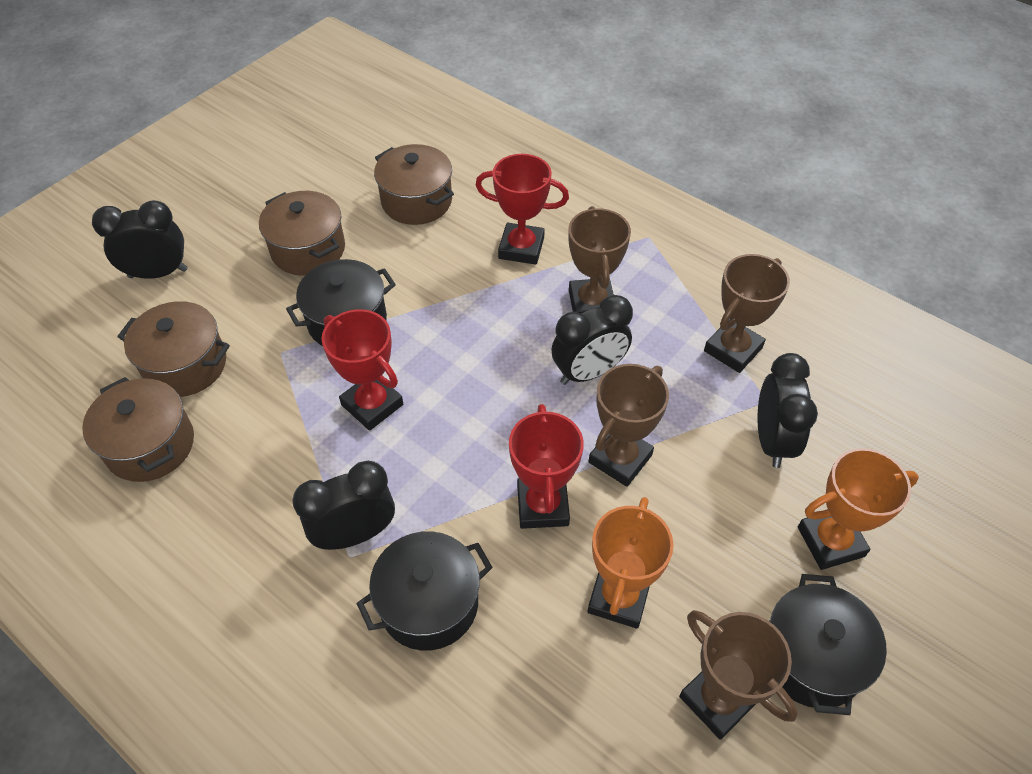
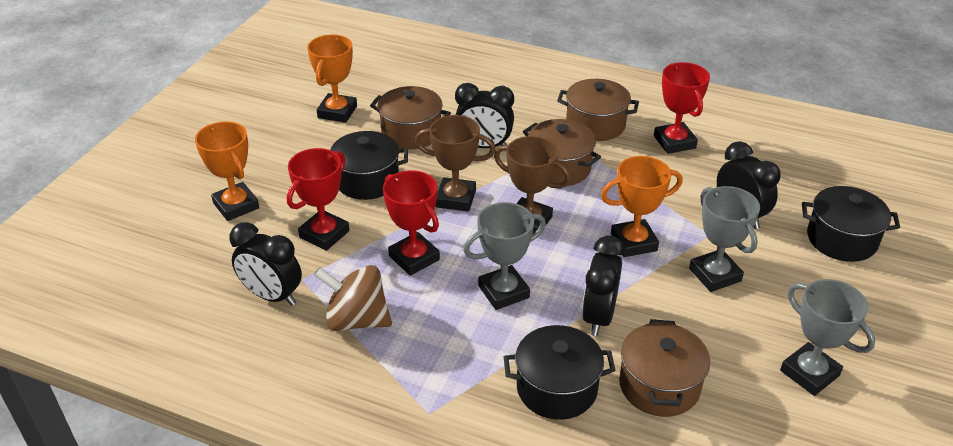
brown spinning top: none = 0 -> [314,265,392,331] = 1
brown trophy: [568,206,631,313] [589,364,669,487] [679,610,798,739] [704,254,790,373] = 4 -> [415,115,495,212] [494,136,571,233] = 2
grey trophy: none = 0 -> [464,202,546,310] [689,186,760,292] [780,279,875,396] = 3
orange trophy: [588,497,674,629] [798,448,919,570] = 2 -> [195,121,259,221] [307,34,357,123] [601,156,683,257] = 3

